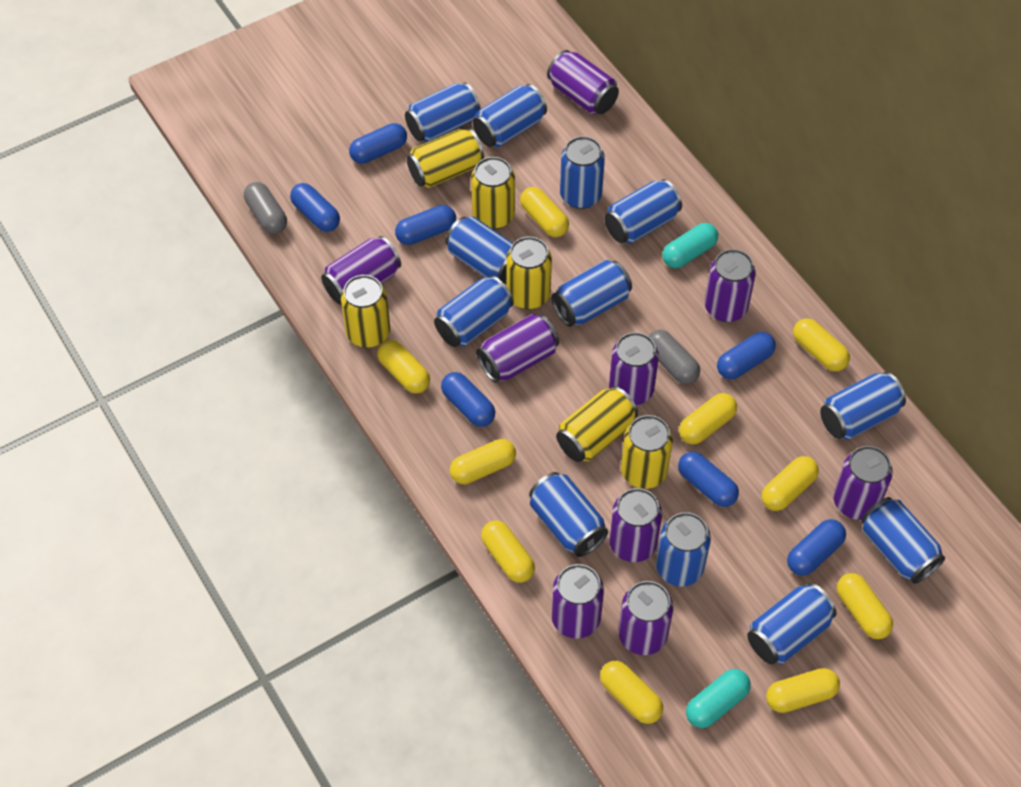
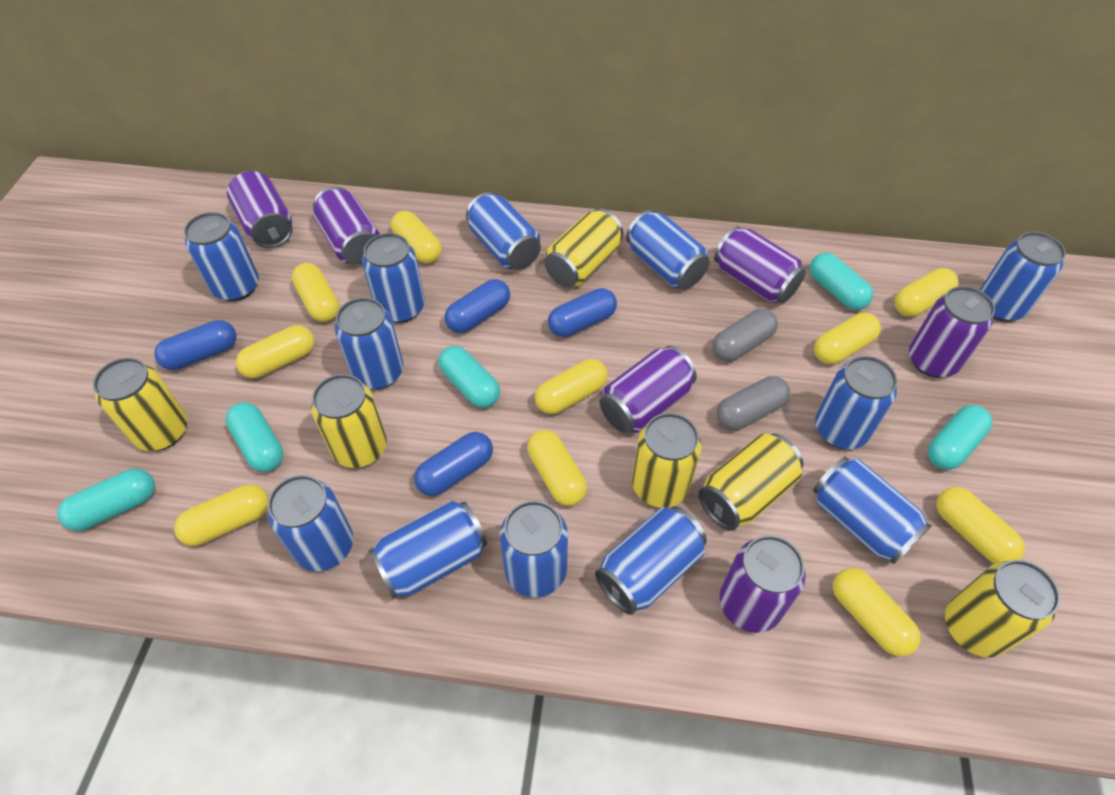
blue capsule: [290,183,340,232] [349,123,407,164] [395,205,456,245] [441,372,495,427] [678,452,739,507] [717,332,776,379] [787,519,846,576] = 7 -> [154,320,236,370] [414,432,493,496] [444,279,510,333] [548,288,617,337] = 4
purple can: [321,236,401,304] [476,314,559,382] [547,50,619,114] [551,564,604,638] [609,332,659,405] [609,488,662,562] [618,581,673,655] [705,249,756,322] [833,446,893,520] = 9 -> [227,171,292,248] [313,186,380,265] [599,346,697,433] [714,226,806,303] [720,535,806,633] [909,286,995,378] = 6
turquoise capsule: [662,223,718,268] [686,669,751,728] = 2 -> [58,469,155,531] [225,402,284,472] [438,346,500,408] [810,253,873,310] [928,405,992,470] = 5

